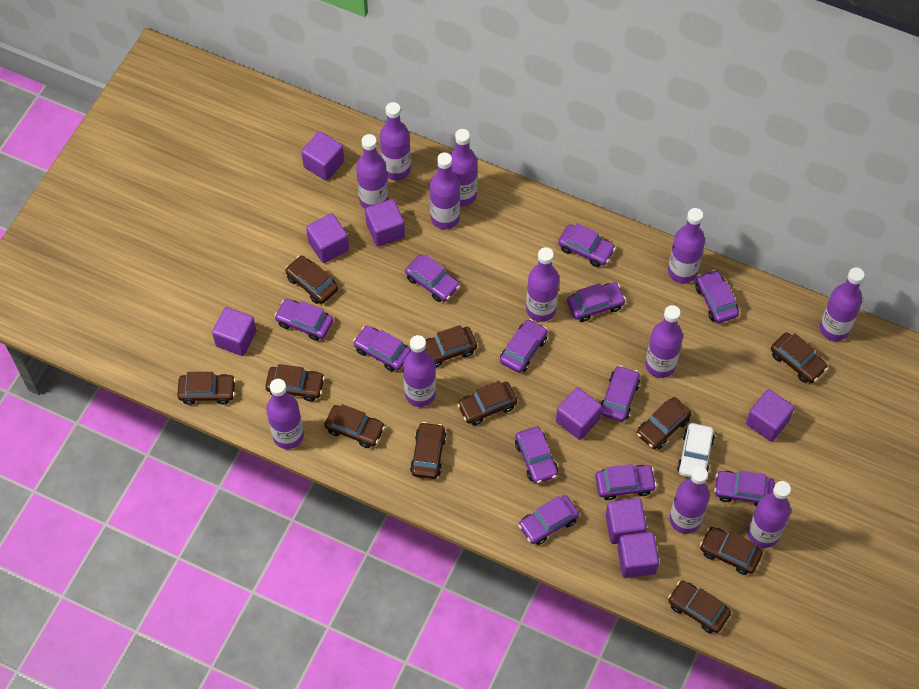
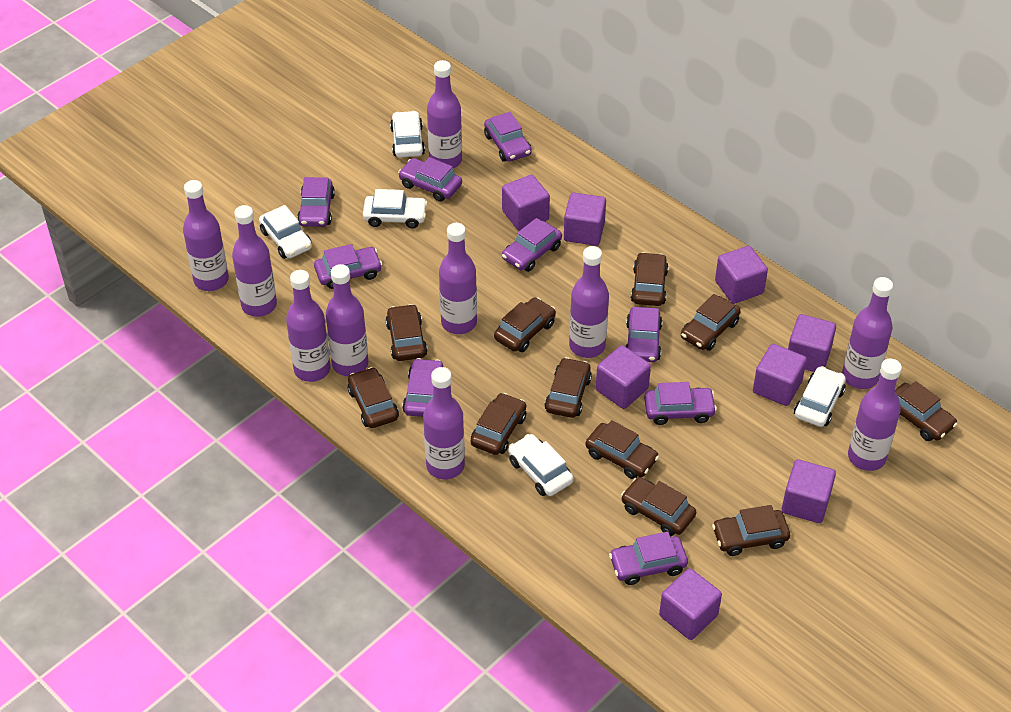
purple bottle: [266,379,304,449] [356,134,388,209] [380,102,411,180] [403,335,436,407] [430,152,460,230] [450,129,477,206] [526,247,559,322] [645,305,683,378] [668,208,705,284] [670,466,710,534] [748,481,791,548] [820,267,865,341] = 12 -> [183,180,229,291] [232,205,277,317] [286,270,330,382] [326,264,368,376] [423,367,465,480] [427,60,462,168] [439,223,477,334] [569,246,609,358] [842,277,893,389] [848,358,902,471] = 10
purple car: [274,299,333,341] [353,326,411,372] [405,255,460,302] [500,319,548,373] [515,426,558,484] [518,495,579,545] [558,223,616,267] [567,282,626,322] [595,464,657,500] [601,365,640,422] [695,270,739,323] [714,471,775,507] = 12 -> [297,177,335,227] [314,244,382,289] [398,157,462,202] [402,358,443,417] [484,112,532,162] [502,218,562,272] [609,532,688,585] [626,307,662,362] [644,382,717,425] = 9
white car: [677,423,715,478] = 1 -> [259,205,312,259] [363,189,427,229] [390,111,425,157] [508,434,573,496] [794,366,846,427] = 5

